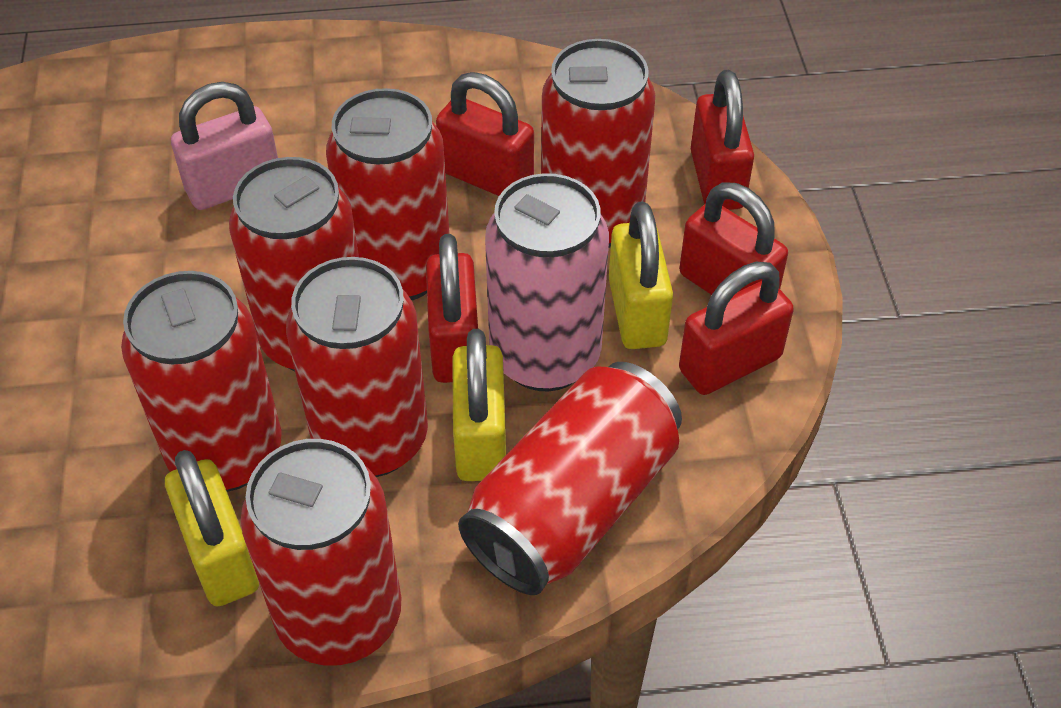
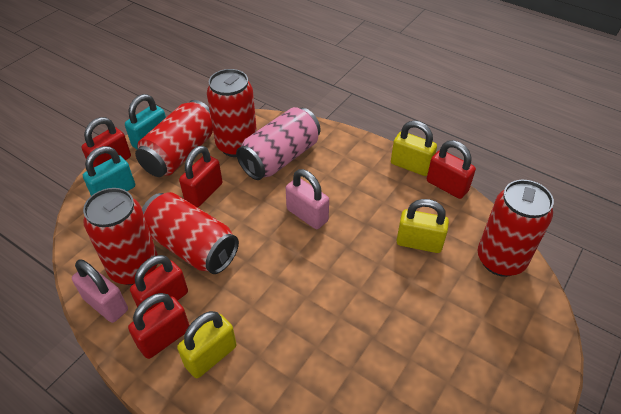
pink padlock: [171,82,278,210] = 1 -> [72,259,128,323] [286,169,329,229] = 2
red can: [121,271,282,492] [229,157,359,371] [241,439,401,666] [286,257,428,477] [326,88,450,300] [458,362,682,595] [541,39,655,248] = 7 -> [83,188,158,285] [135,100,213,177] [142,192,239,274] [207,69,257,157] [478,180,554,277] = 5
turquoise padlock: none = 0 -> [83,146,135,196] [125,94,166,149] = 2

